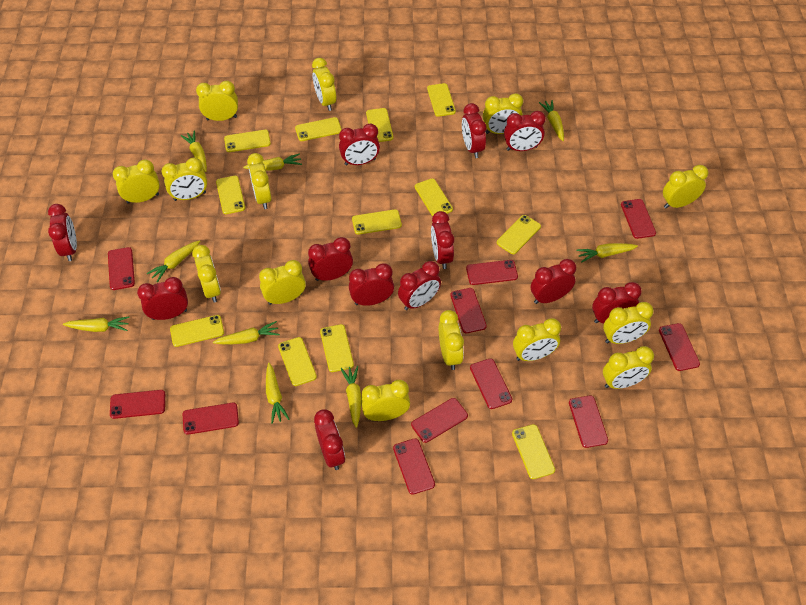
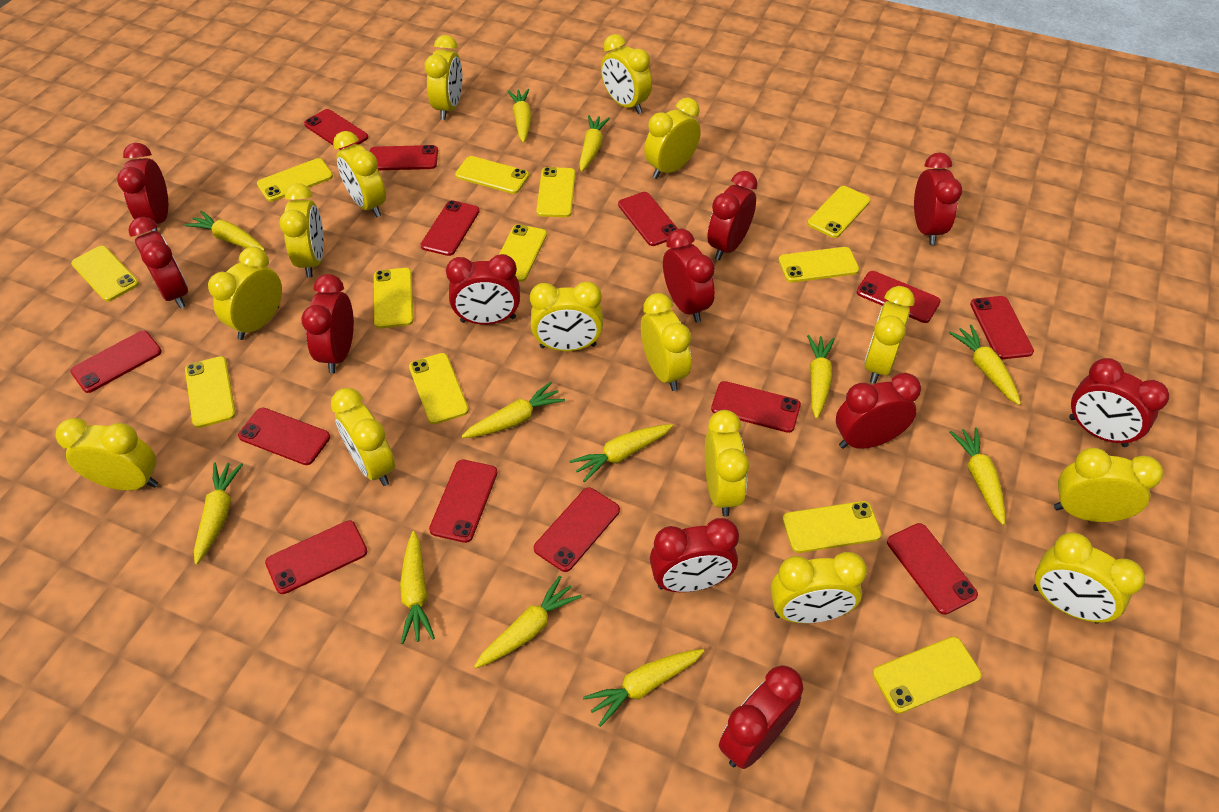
red clock: [48,204,77,261] [137,277,188,320] [308,237,353,281] [314,409,345,470] [339,124,380,166] [349,263,394,306] [398,261,441,310] [431,211,454,269] [462,103,486,158] [504,111,546,151] [531,259,576,304] [592,282,642,324] = 12 -> [117,143,168,231] [128,217,188,308] [301,274,354,373] [446,254,520,324] [650,518,739,592] [663,228,715,323] [707,171,758,260] [719,665,803,769] [836,373,921,449] [914,152,962,245] [1069,358,1169,447] = 11
red phone: [108,247,135,290] [110,390,165,419] [182,403,239,435] [393,438,435,495] [411,398,468,443] [450,288,487,333] [466,260,518,285] [470,358,512,409] [569,396,608,448] [621,199,656,239] [659,323,700,371] = 11 -> [70,331,162,393] [238,408,330,465] [265,520,368,594] [304,109,368,150] [369,145,438,170] [420,200,480,256] [429,460,498,543] [534,487,620,572] [618,192,678,246] [711,381,801,433] [857,271,941,323] [887,523,978,615] [970,296,1034,359] = 13
yellow carrot: [63,316,130,332] [147,240,200,283] [181,130,207,172] [213,321,280,344] [243,154,302,170] [266,363,289,424] [341,366,362,428] [539,100,564,141] [576,243,638,263] = 9 -> [185,211,265,251] [194,463,243,565] [400,531,435,644] [462,382,565,438] [474,576,582,668] [507,89,532,143] [569,424,673,482] [579,115,610,172] [583,649,704,727] [807,335,835,419] [949,325,1021,405] [949,427,1005,525] = 12
yellow clock: [113,160,160,204] [162,157,207,201] [192,245,221,303] [196,81,238,121] [247,153,272,209] [259,260,306,305] [312,58,336,111] [361,380,410,421] [439,310,464,370] [483,93,523,134] [513,318,561,361] [603,302,653,344] [603,346,654,389] [663,165,708,208] = 14 -> [55,418,158,490] [208,247,282,340] [279,183,324,278] [331,388,395,486] [333,131,386,217] [425,35,462,120] [530,281,603,351] [601,34,652,114] [641,293,691,391] [644,97,701,179] [705,410,749,516] [770,552,867,623] [864,286,915,384] [1033,532,1145,623] [1054,448,1163,522] = 15

